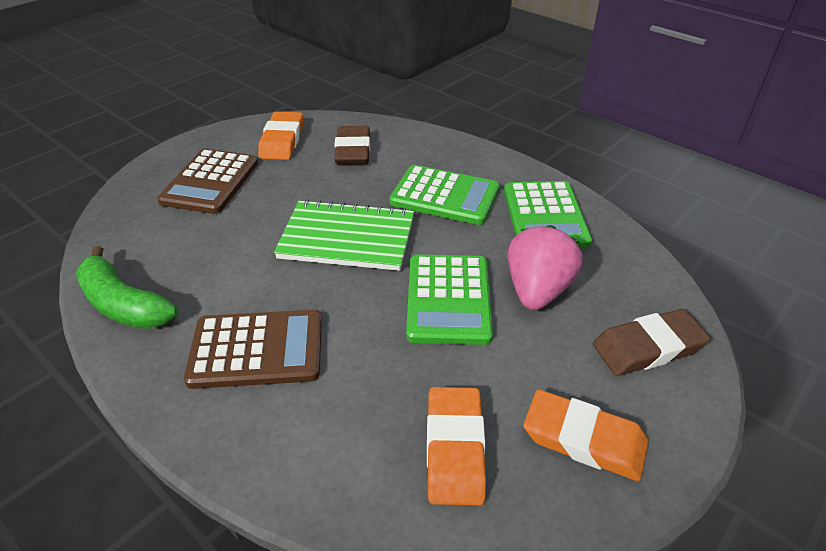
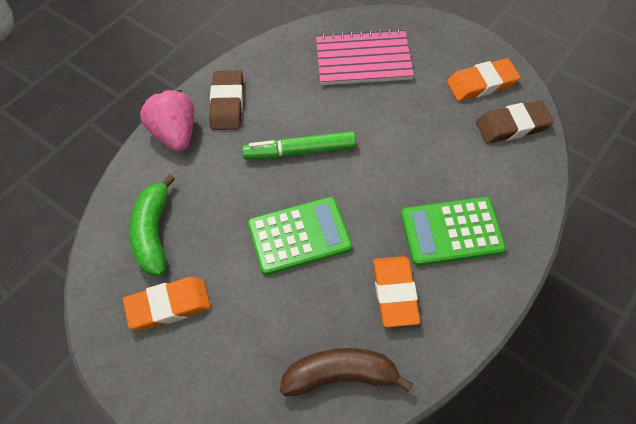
brown banana: none = 0 -> [280,348,413,396] = 1
brown calculator: [157,149,258,214] [184,310,322,389] = 2 -> none = 0
green calculator: [389,165,499,225] [406,254,493,345] [504,181,592,248] = 3 -> [248,197,352,275] [401,197,506,266] = 2
green marker: none = 0 -> [242,131,356,160] = 1
green notebook: [274,199,414,271] = 1 -> none = 0
pink notebook: none = 0 -> [316,28,414,85] = 1

